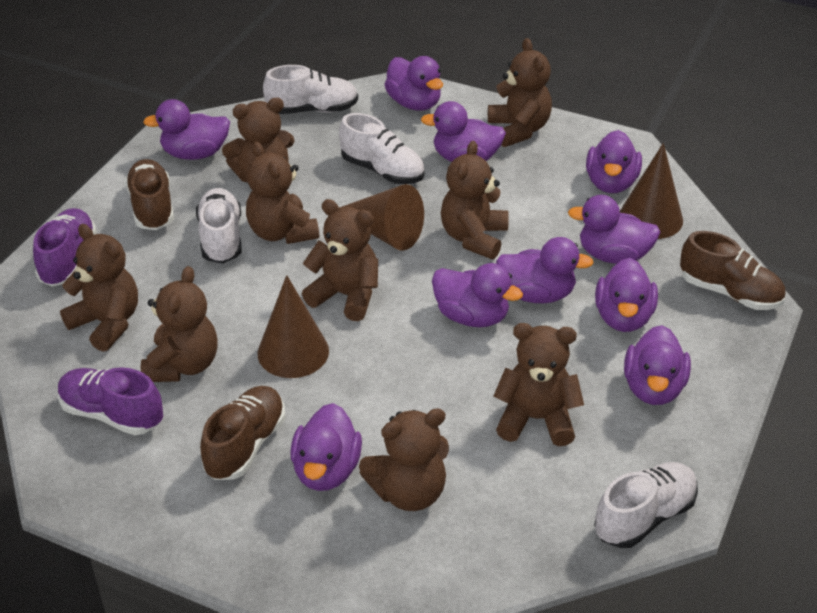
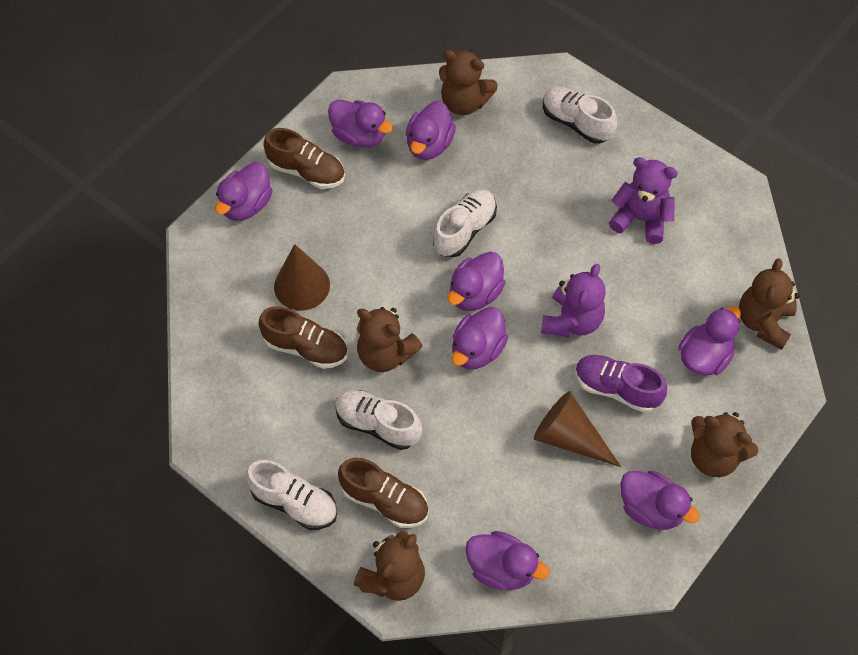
brown cone: [258,275,329,378] [339,184,424,251] [620,143,683,239] = 3 -> [274,244,330,311] [534,391,621,467] = 2
brown teddy bear: [60,224,138,352] [141,266,218,382] [222,98,294,182] [246,142,319,244] [302,199,378,321] [359,408,449,511] [441,141,509,259] [488,38,552,147] [493,323,584,446] = 9 -> [354,531,425,601] [357,307,423,372] [439,50,498,115] [691,412,758,477] [739,258,800,350] = 5
purple duck: [143,99,230,160] [290,403,362,491] [384,56,443,111] [421,101,506,162] [432,263,523,327] [496,237,594,303] [568,195,661,264] [586,130,642,193] [595,258,658,332] [624,325,691,405] = 10 -> [215,162,272,221] [328,100,393,148] [406,101,456,160] [448,252,505,311] [452,307,508,369] [465,531,549,590] [620,471,700,530] [678,306,741,376] = 8
purple shoe: [33,208,97,287] [58,367,163,435] = 2 -> [575,355,667,413] = 1
purple teddy bear: none = 0 -> [541,264,606,337] [609,157,678,244] = 2

